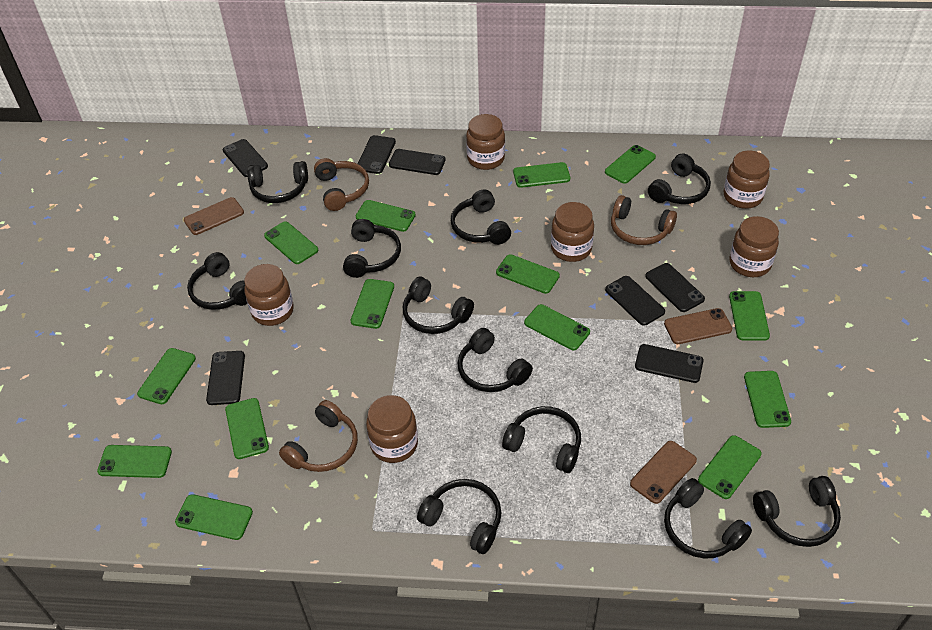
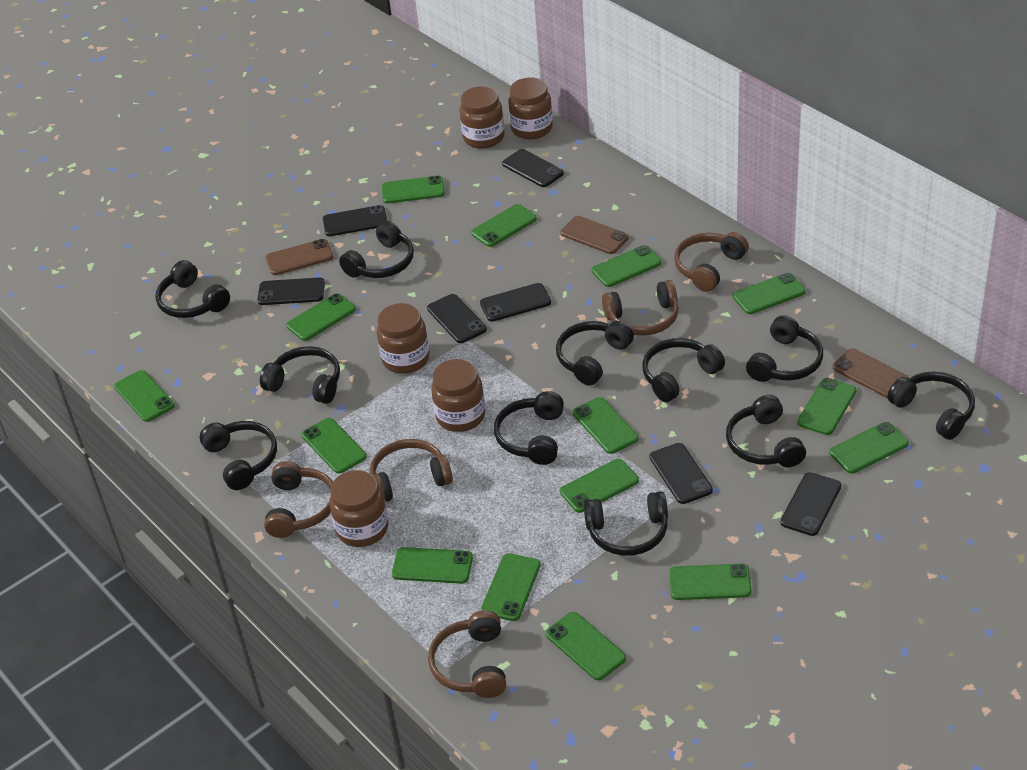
brown headphones: [279,400,358,472] [314,158,369,211] [611,195,677,245] = 3 -> [264,461,333,538] [370,439,453,501] [428,610,506,698] [602,280,679,336] [674,232,749,292] = 5
brown jar: [244,264,294,326] [366,395,418,463] [466,114,505,170] [551,202,594,262] [724,151,770,209] [730,216,779,277] = 6 -> [329,470,388,547] [377,303,429,374] [431,359,485,432] [459,86,505,149] [508,78,553,139] = 5
green phone: [97,445,172,478] [137,348,196,404] [175,494,253,540] [225,398,269,459] [264,222,318,264] [351,279,394,329] [356,200,416,232] [496,254,560,294] [513,162,570,188] [524,304,590,350] [605,145,656,184] [698,435,762,499] [729,291,770,341] [744,371,791,428] = 14 -> [114,370,175,422] [286,293,356,341] [302,418,367,474] [382,176,445,203] [392,547,473,584] [471,204,537,247] [481,553,541,621] [546,612,626,680] [560,459,639,513] [573,397,638,454] [592,245,662,287] [669,564,751,600] [733,273,805,314] [797,378,857,435] [830,422,909,473] = 15

